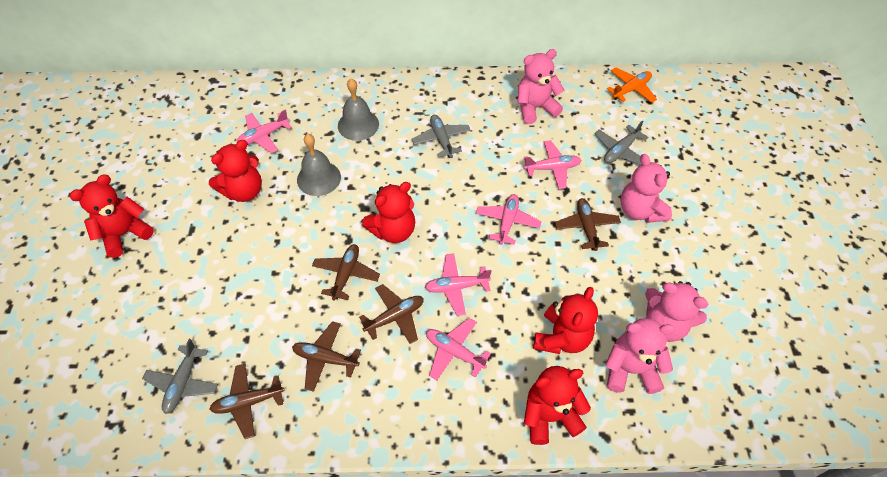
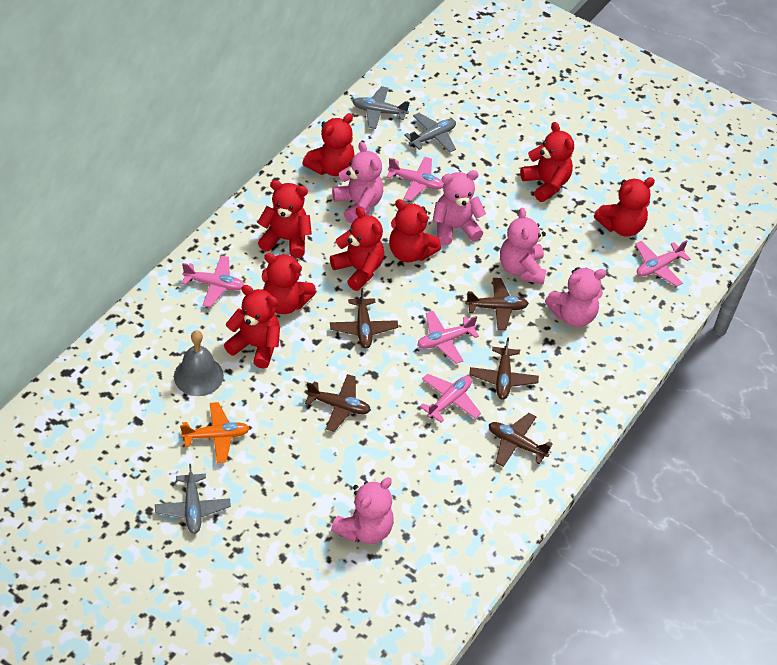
grey bell: [297,134,341,196] [338,79,379,141] = 2 -> [174,330,224,396] = 1
pink teddy bear: [518,49,564,124] [605,318,675,394] [621,154,672,223] [645,281,708,342] = 4 -> [331,477,394,544] [332,142,383,223] [433,170,486,245] [500,208,547,284] [545,268,606,327] = 5
red teddy bear: [69,175,154,258] [209,140,262,202] [362,182,415,243] [524,366,591,445] [533,287,598,354] = 5 -> [224,285,280,369] [257,180,312,258] [262,253,316,314] [302,113,354,176] [330,207,384,291] [389,199,441,262] [520,122,574,202] [594,177,655,237] = 8

